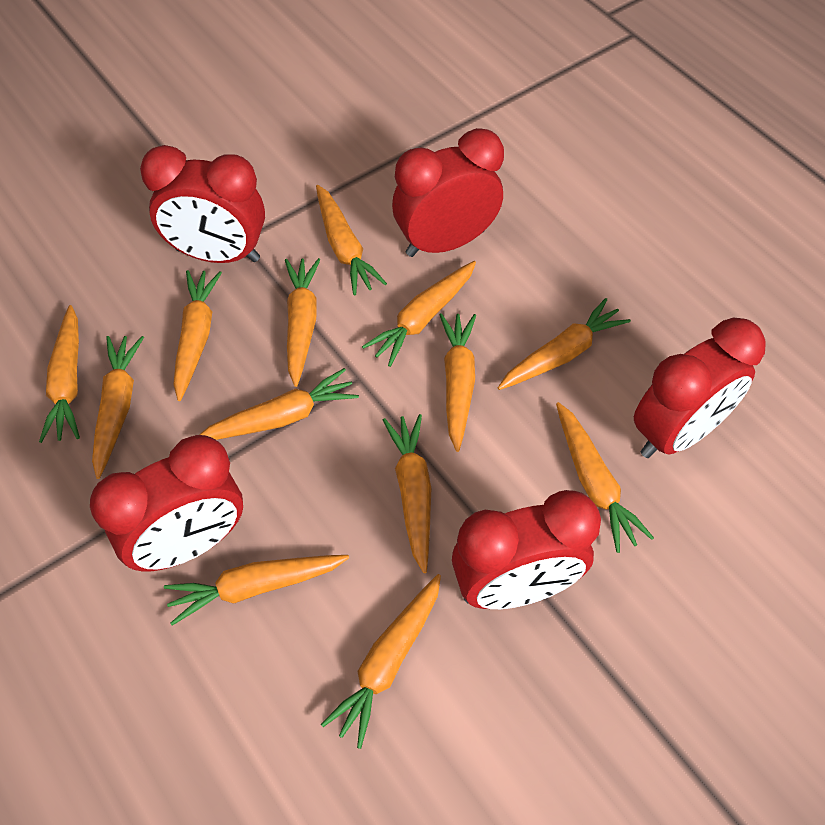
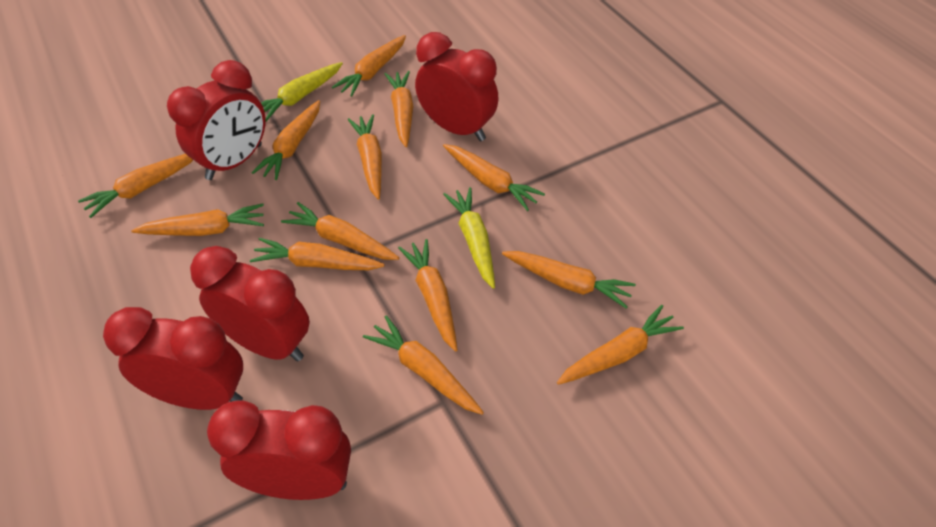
yellow carrot: none = 0 -> [261,62,343,121] [443,187,495,289] = 2

